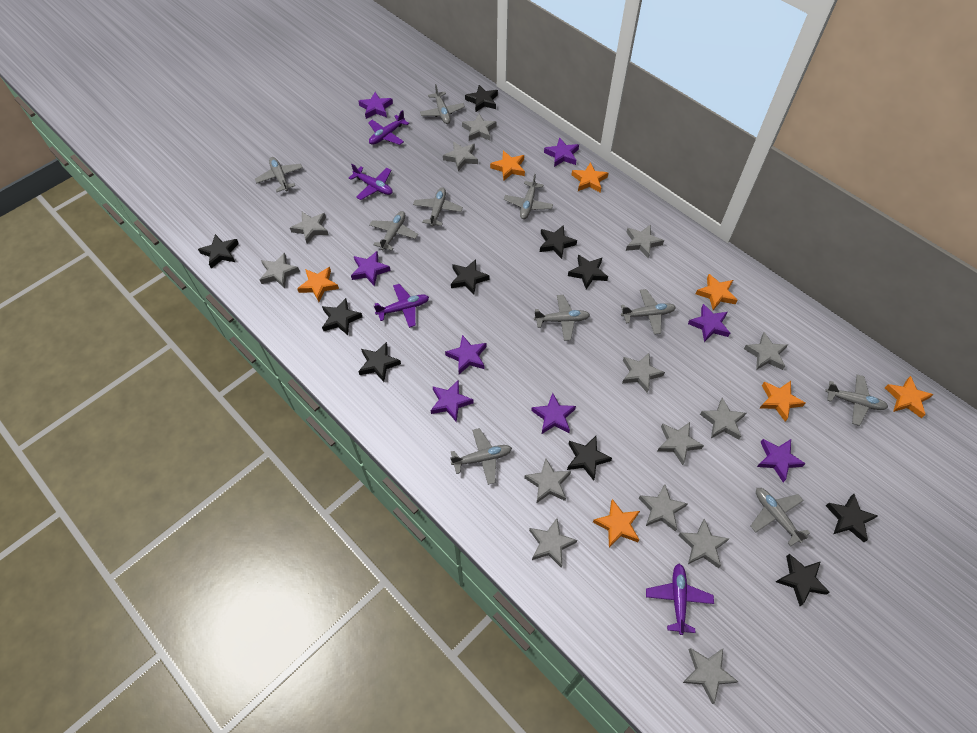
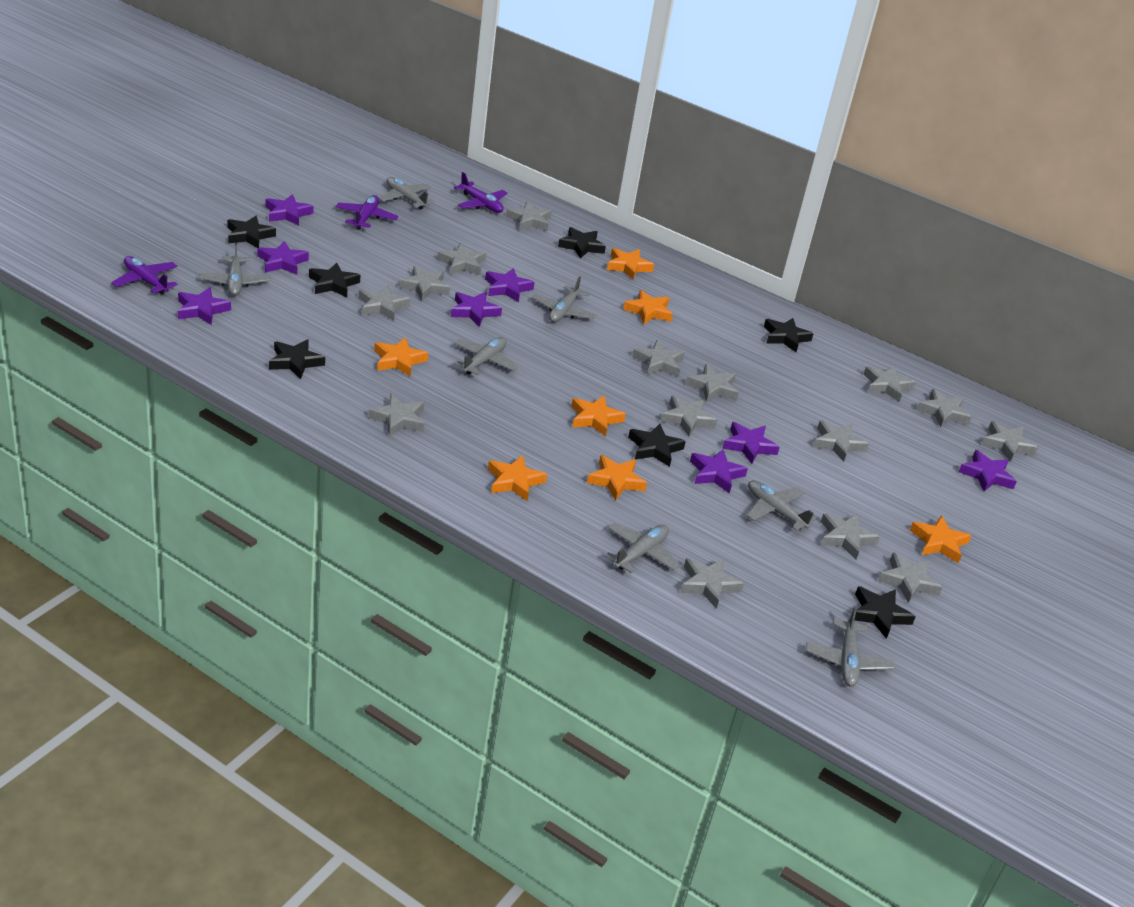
black star: [198,234,239,269] [322,298,362,335] [358,342,401,382] [451,259,489,295] [465,85,498,112] [540,225,577,259] [567,436,612,481] [568,254,608,289] [776,554,830,606] [826,494,878,542] = 10 -> [227,216,276,248] [269,339,325,379] [309,262,360,297] [558,227,606,259] [628,424,686,467] [764,318,814,352] [855,586,916,639] = 7
grey plane: [255,157,303,192] [370,211,418,251] [413,187,463,227] [420,84,465,124] [450,428,512,485] [504,174,553,219] [534,295,590,341] [621,289,676,335] [751,488,810,547] [825,374,888,426] = 10 -> [199,243,271,296] [379,177,435,210] [453,337,518,375] [532,276,597,322] [605,523,680,573] [746,480,817,531] [806,607,894,687] = 7
grey star: [260,253,300,288] [290,212,329,244] [443,141,478,171] [462,114,497,141] [524,458,571,504] [529,518,577,568] [622,353,665,393] [626,225,664,258] [639,484,688,531] [657,422,704,465] [679,519,729,568] [683,648,738,704] [700,398,746,440] [744,332,788,370] = 14 -> [359,285,410,321] [368,394,424,437] [399,266,450,301] [437,243,486,275] [506,202,552,231] [632,340,685,377] [661,396,717,437] [680,558,744,609] [686,364,739,402] [813,421,869,462] [821,513,880,559] [863,365,916,402] [878,552,942,603] [917,389,971,428] [982,421,1038,462] = 15
purple plane: [349,164,393,200] [368,110,409,145] [374,284,429,328] [646,564,714,635] = 4 -> [111,256,178,294] [336,195,398,230] [454,172,507,213] = 3

